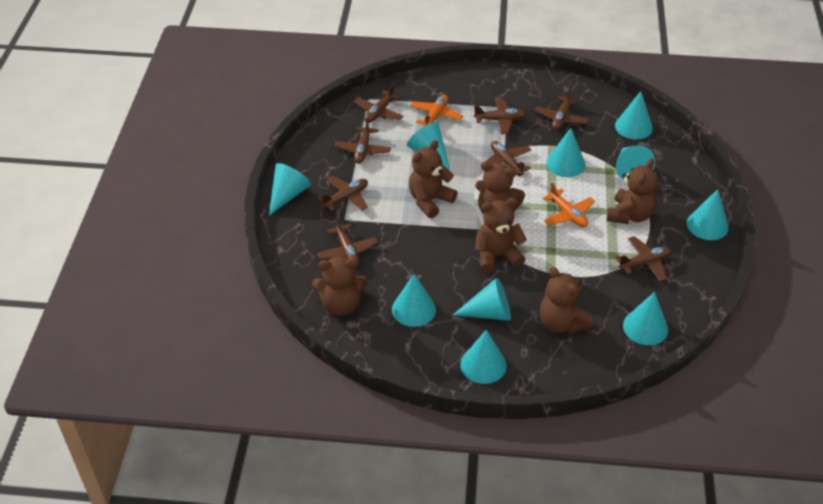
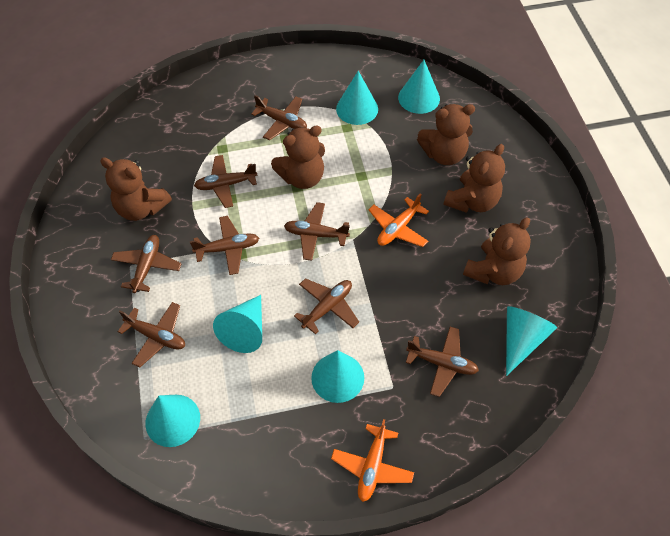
brown teddy bear: [312,256,368,316] [409,140,457,218] [475,161,525,214] [475,198,527,273] [540,267,593,334] [607,158,658,224] = 6 -> [100,157,172,221] [271,125,325,189] [417,104,475,165] [444,144,505,213] [463,217,531,285] = 5
turquoise cone: [269,163,311,216] [392,274,436,327] [407,122,450,171] [453,278,511,321] [460,330,507,384] [546,128,585,177] [615,91,653,140] [616,145,655,180] [623,292,668,345] [687,189,729,240] = 10 -> [146,395,200,447] [213,295,262,353] [311,350,364,403] [336,71,378,125] [398,60,440,114] [506,306,557,376] = 6

